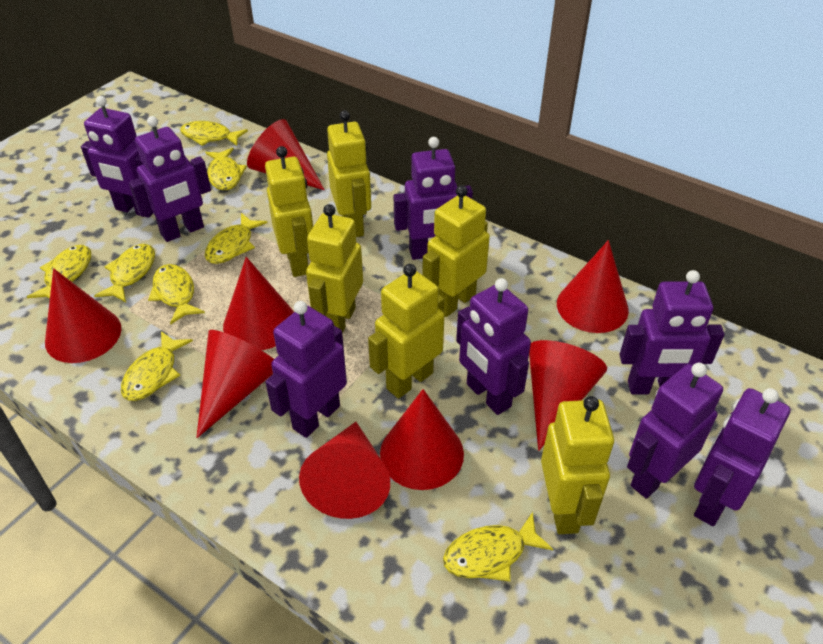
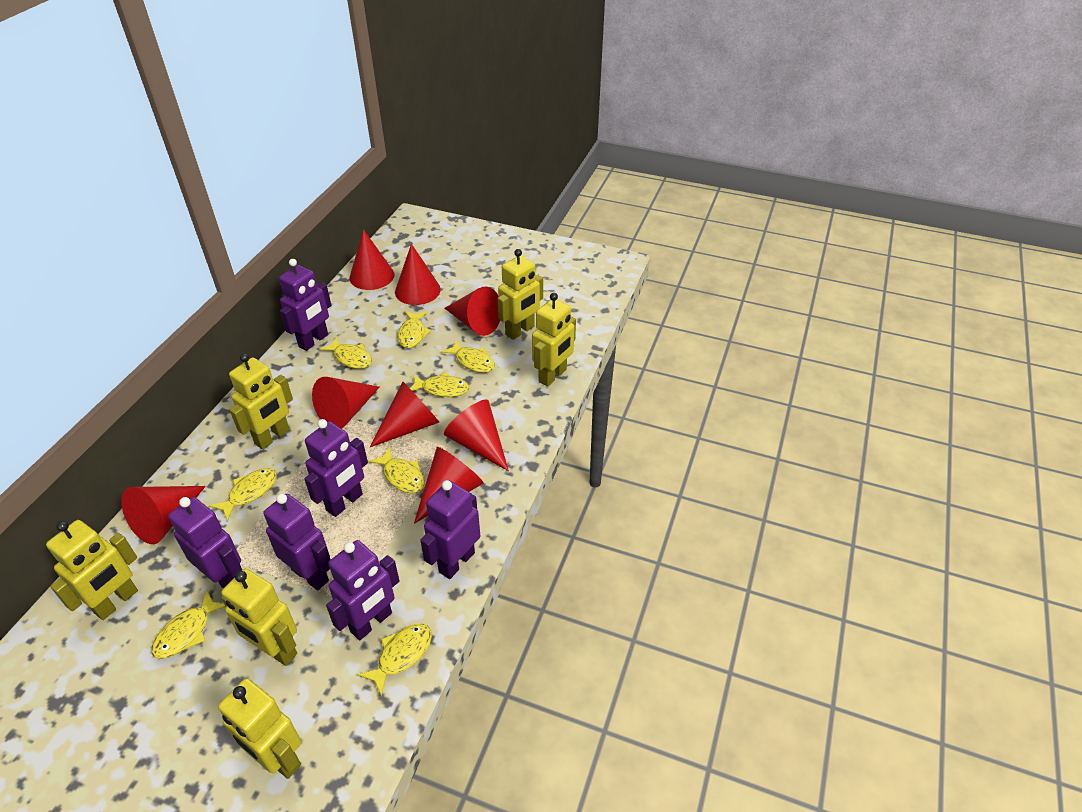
purple robot: [81,96,153,218] [129,116,211,242] [265,301,347,438] [394,137,473,260] [456,278,531,415] [619,270,725,395] [627,363,723,498] [694,388,790,526] = 8 -> [168,497,242,588] [263,494,331,591] [279,259,331,351] [304,419,368,517] [326,540,399,640] [420,480,480,579] = 6

